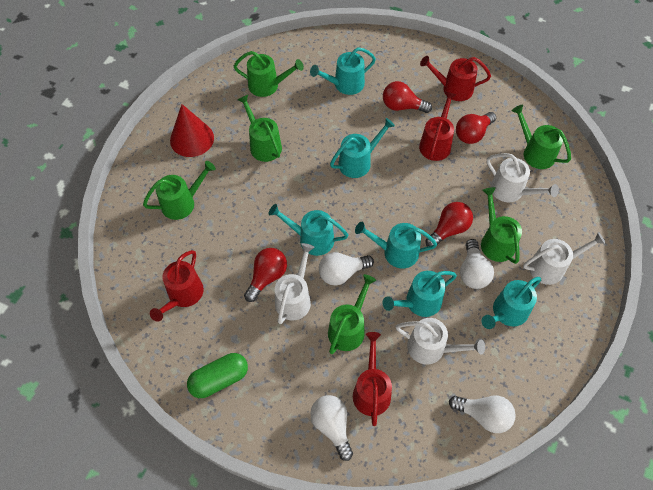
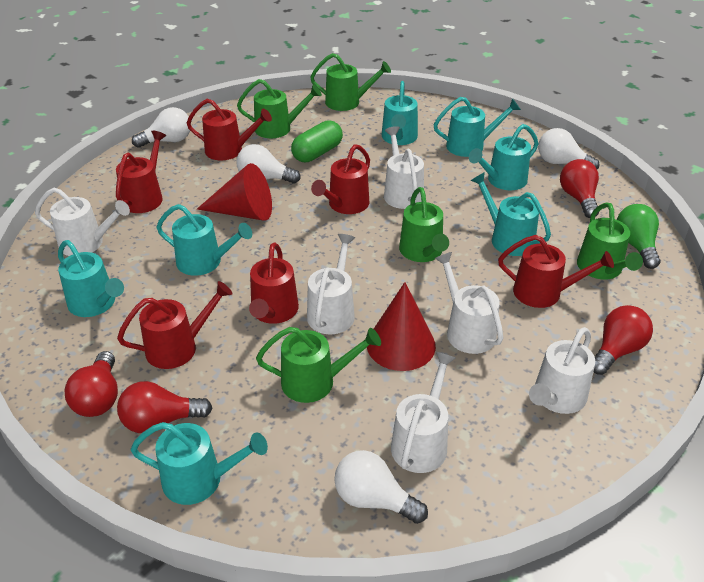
green light bulb: none = 0 -> [617,204,660,269] = 1
green watering can: [143,161,216,220] [233,51,304,97] [237,95,282,162] [328,274,376,354] [481,187,522,264] [512,105,571,169] = 6 -> [237,79,322,138] [256,327,381,403] [310,53,391,111] [399,187,449,262] [577,202,643,279] = 5
red cone: [170,104,214,157] = 1 -> [197,163,272,221] [367,282,436,371] = 2
red watering can: [150,250,204,322] [353,332,392,426] [419,91,457,161] [420,56,491,101] = 4 -> [116,131,166,213] [117,281,232,369] [187,99,272,160] [249,242,299,324] [311,144,370,214] [498,235,614,308] = 6
turquoise watering can: [268,204,348,256] [310,47,376,95] [330,118,395,178] [355,222,437,268] [382,271,457,317] [482,277,541,329] = 6 -> [58,240,124,317] [130,422,268,505] [156,204,252,276] [382,81,418,145] [434,97,521,157] [469,124,538,190] [470,172,551,256] = 7
white watering can: [275,243,315,324] [395,318,485,364] [487,153,559,202] [523,232,606,285] = 4 -> [35,188,130,256] [307,234,355,335] [384,126,424,209] [391,352,455,473] [435,252,503,354] [529,327,595,414] = 6

